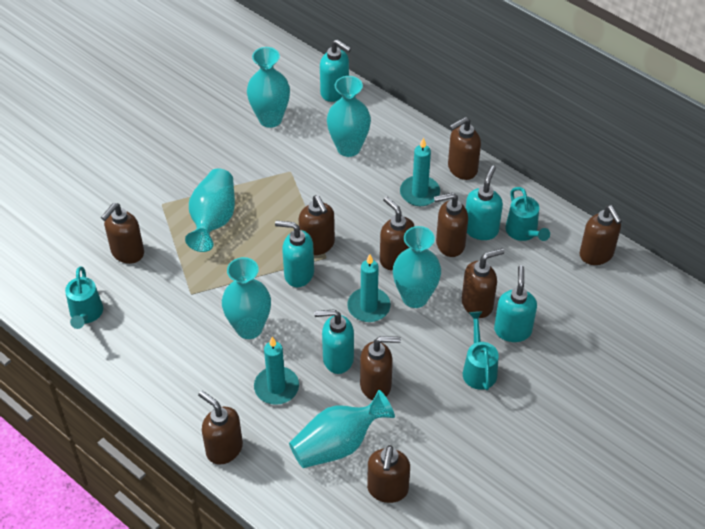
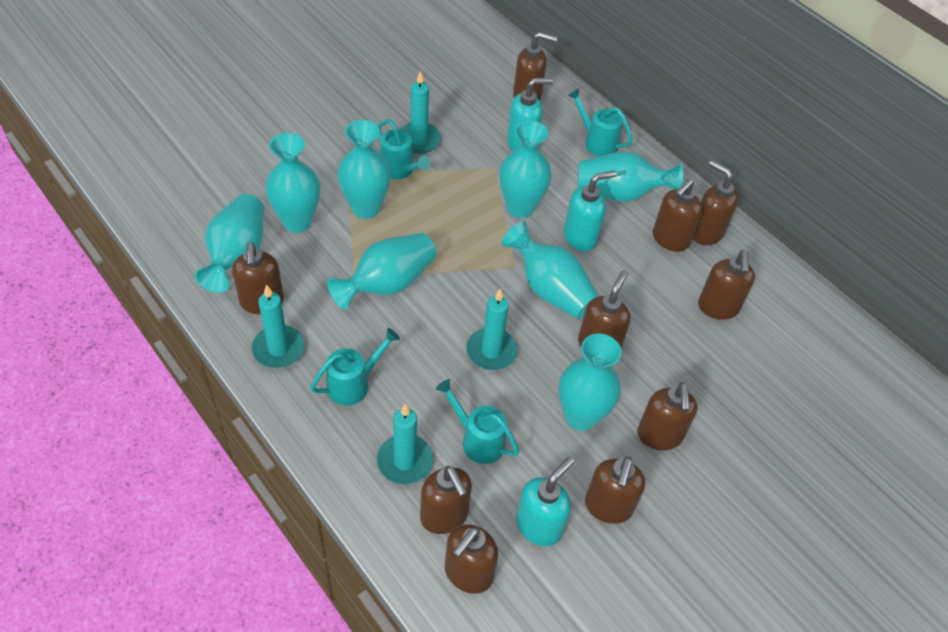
turquoise candle: [254,337,299,405] [347,254,391,322] [400,138,440,206] = 3 -> [252,284,305,368] [377,404,433,485] [400,71,441,154] [466,289,518,370] = 4
turquoise soap dispenser: [275,221,314,287] [314,309,354,374] [320,40,351,102] [466,165,503,240] [494,265,537,342] = 5 -> [507,78,553,151] [516,457,574,546] [564,170,617,251] = 3
turquoise vase: [185,168,235,252] [222,257,271,339] [247,47,290,128] [289,390,395,468] [327,76,371,157] [393,226,441,308] = 6 -> [195,194,264,293] [265,133,320,233] [327,233,436,310] [338,120,391,219] [499,120,552,218] [502,221,599,319] [559,334,622,431] [578,151,683,202] = 8
turquoise watering can: [65,267,103,329] [463,311,499,390] [505,187,550,241] = 3 -> [310,328,400,405] [378,119,431,179] [436,379,519,464] [568,88,633,156] = 4

